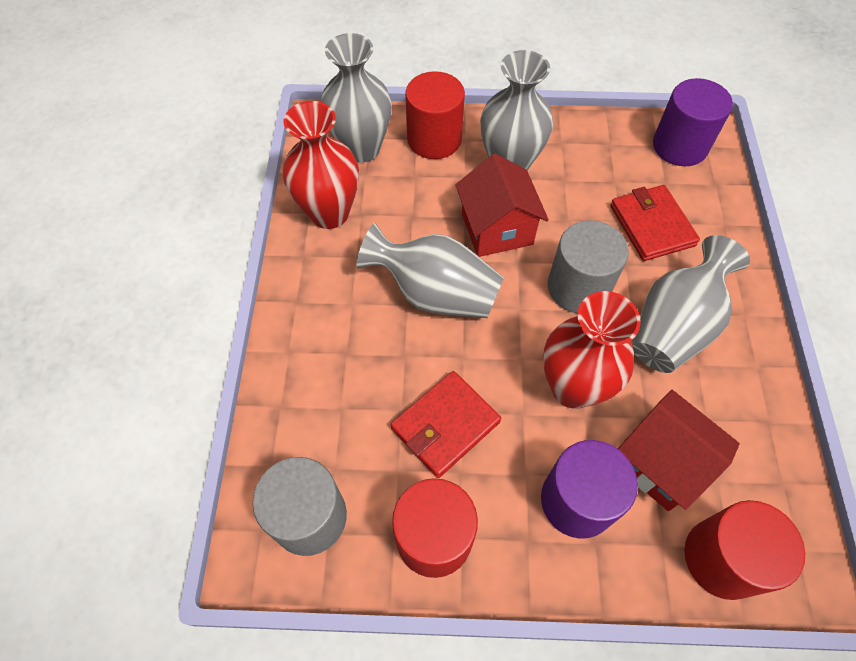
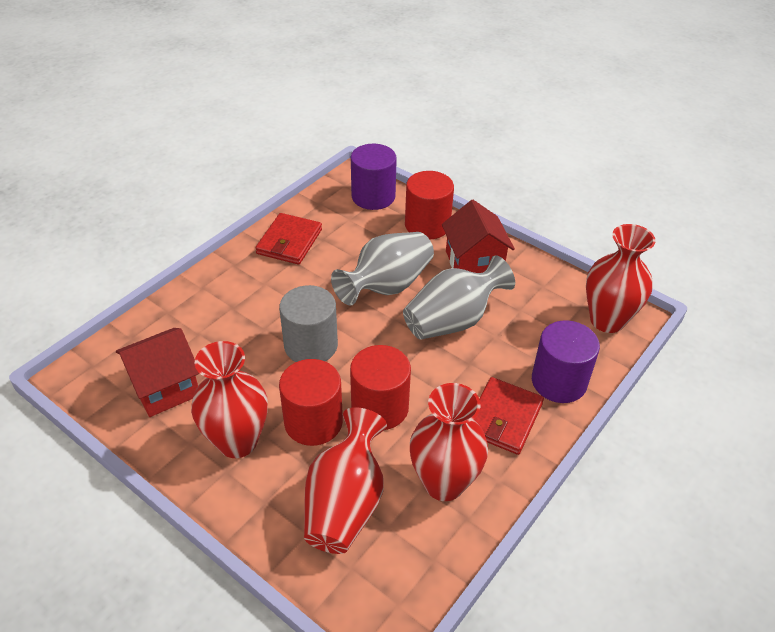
grey cylinder: [253,457,347,556] [548,220,628,313] = 2 -> [279,285,338,362] = 1
grey vase: [321,33,392,163] [357,223,504,318] [480,50,553,170] [632,235,750,373] = 4 -> [331,232,434,305] [403,255,515,340] = 2
red vase: [283,101,359,229] [543,291,641,409] = 2 -> [191,341,268,458] [304,407,387,554] [410,383,488,501] [586,224,656,333] = 4

